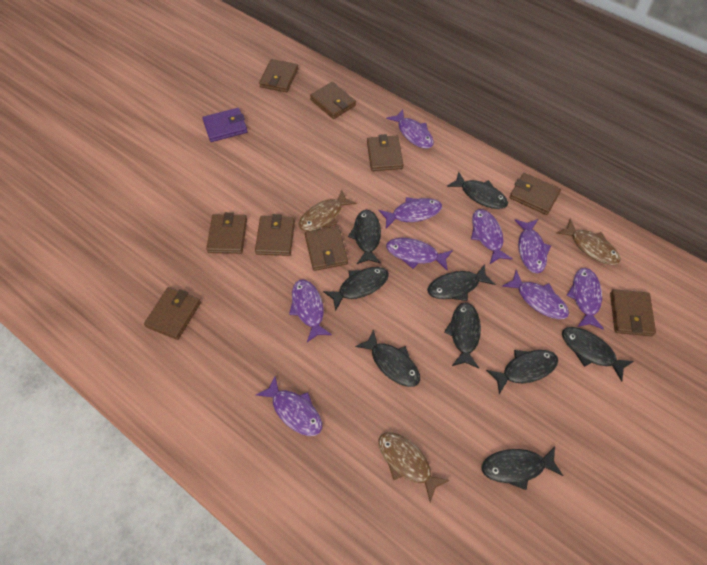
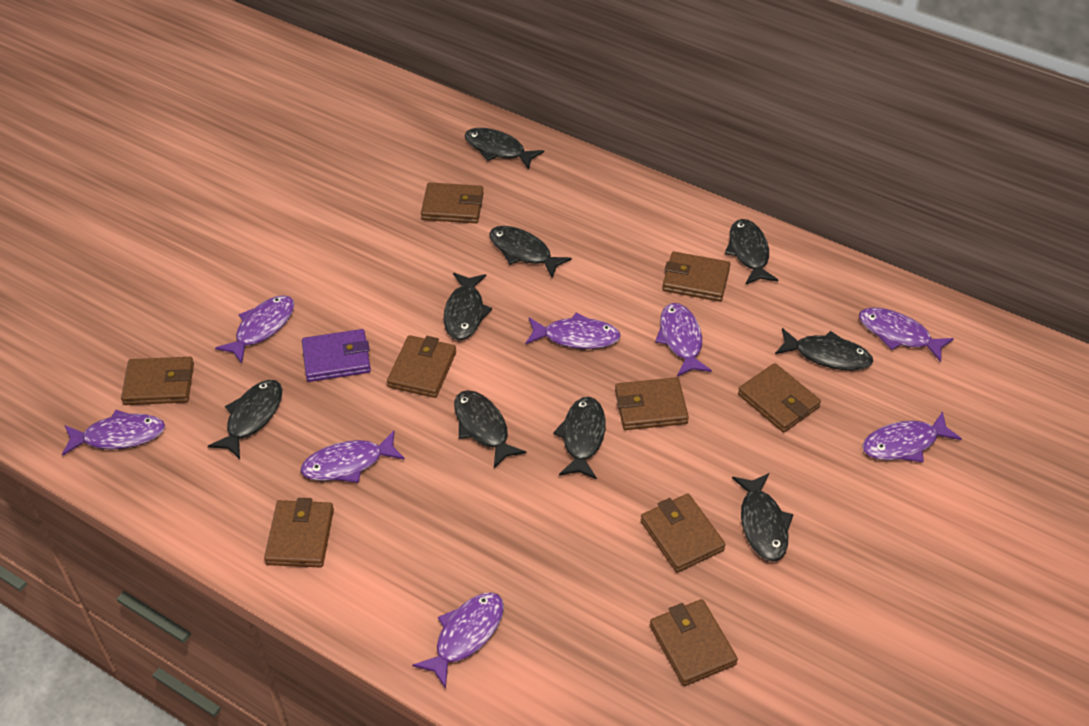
brown fish: [298,189,356,231] [379,432,450,502] [557,219,621,265] = 3 -> none = 0
purple fish: [256,376,322,436] [289,280,332,342] [379,197,442,228] [386,109,434,149] [386,238,453,271] [471,209,513,265] [502,270,569,319] [515,219,551,274] [566,268,604,330] = 9 -> [62,410,165,456] [215,295,294,364] [301,431,405,483] [412,592,504,689] [525,313,621,349] [655,303,712,376] [859,307,954,362] [862,411,962,462] = 8

